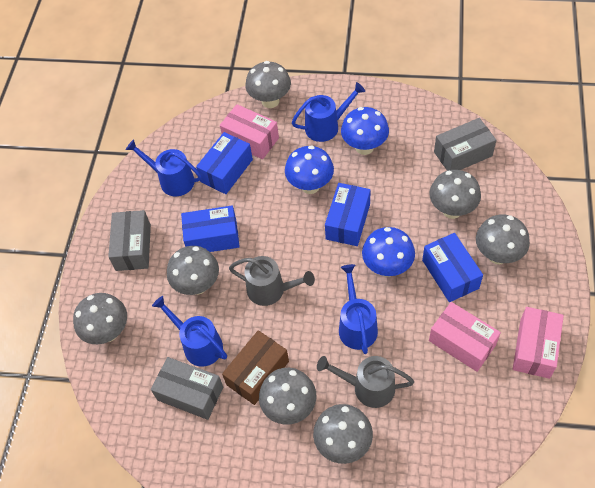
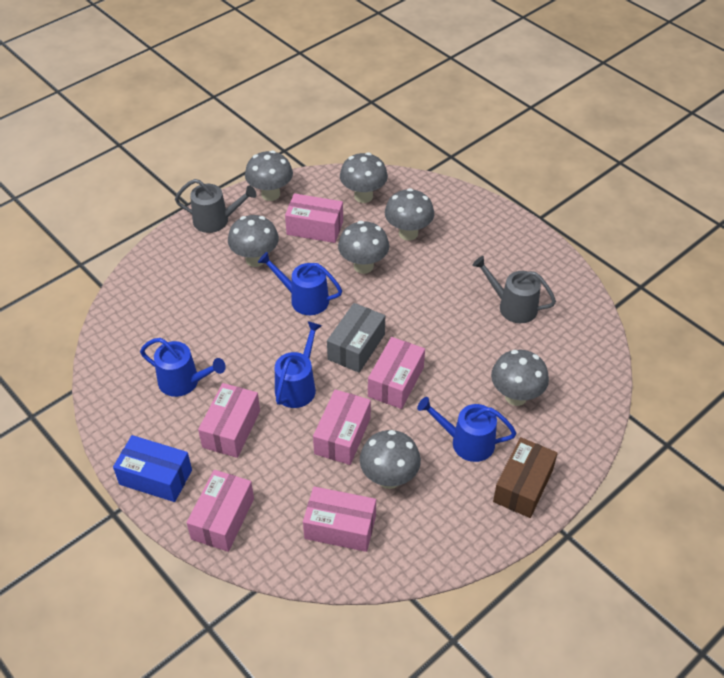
blue box: [181,206,240,252] [196,132,253,194] [325,183,371,246] [422,233,483,302] = 4 -> [113,435,192,502] = 1
blue mushroom: [285,145,334,194] [341,107,389,155] [362,227,415,277] = 3 -> none = 0
grey box: [108,210,151,271] [151,357,223,420] [434,118,496,171] = 3 -> [327,303,385,373] = 1
pink box: [220,104,279,159] [429,302,501,372] [513,307,564,379] = 3 -> [187,470,254,552] [198,383,260,458] [285,193,343,243] [303,486,376,552] [313,390,371,465] [368,337,425,409] = 6

